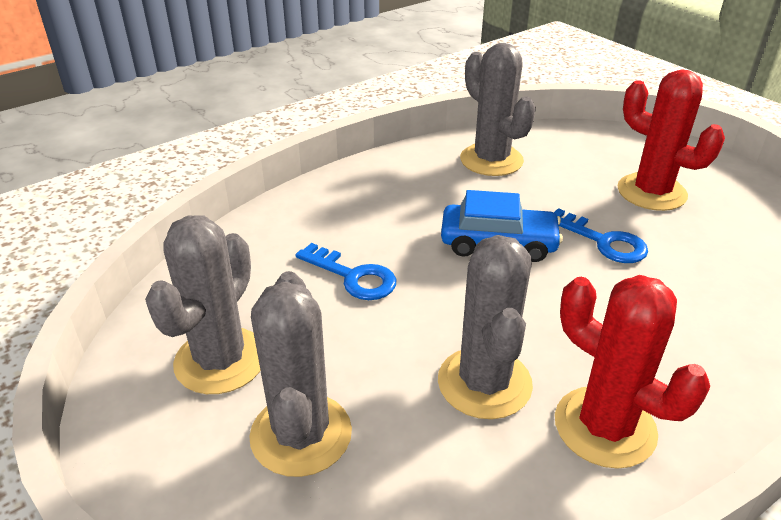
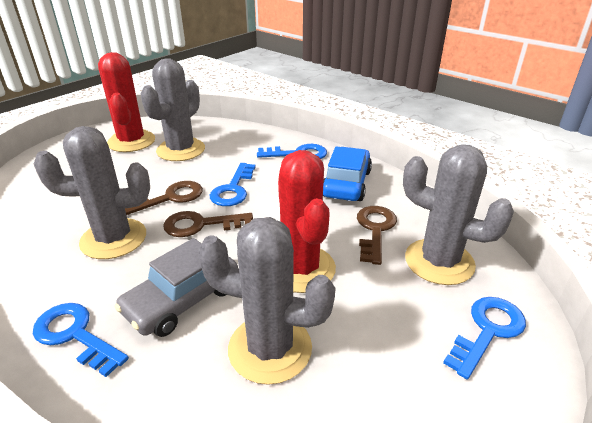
blue key: [295,243,396,300] [554,208,648,263] = 2 -> [33,303,129,377] [210,163,256,206] [257,144,327,159] [443,297,526,380] = 4
brown key: none = 0 -> [125,181,203,215] [163,211,253,237] [357,206,397,265] = 3
grey car: none = 0 -> [114,238,238,337] = 1

